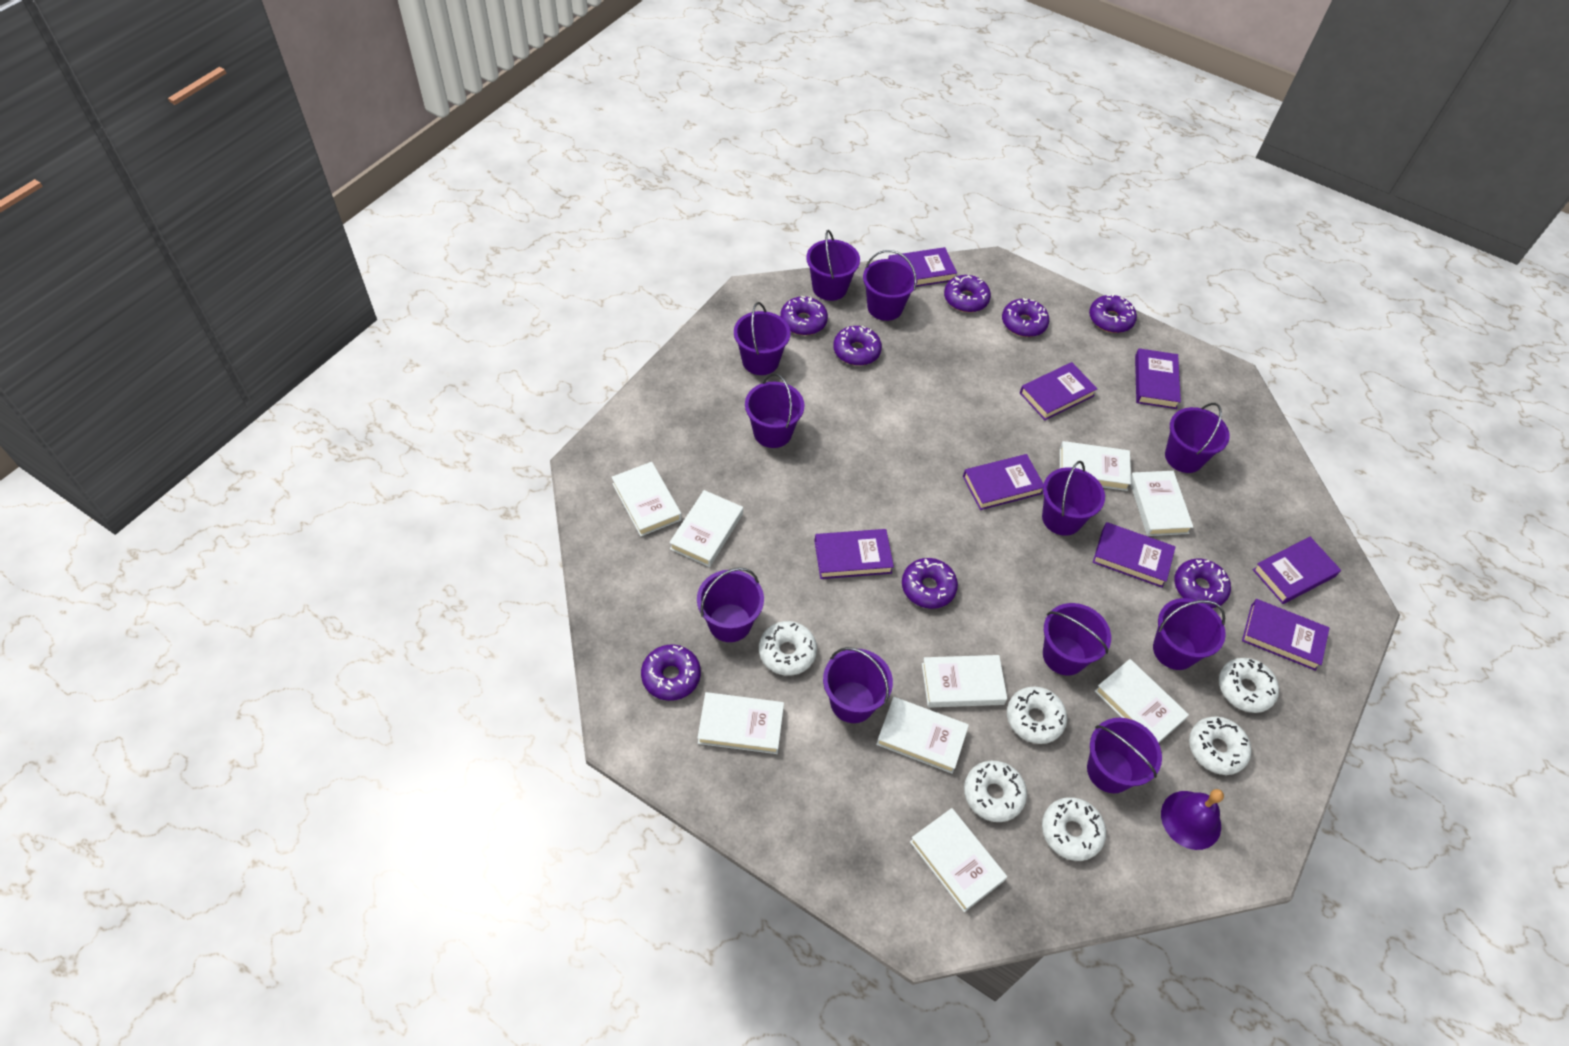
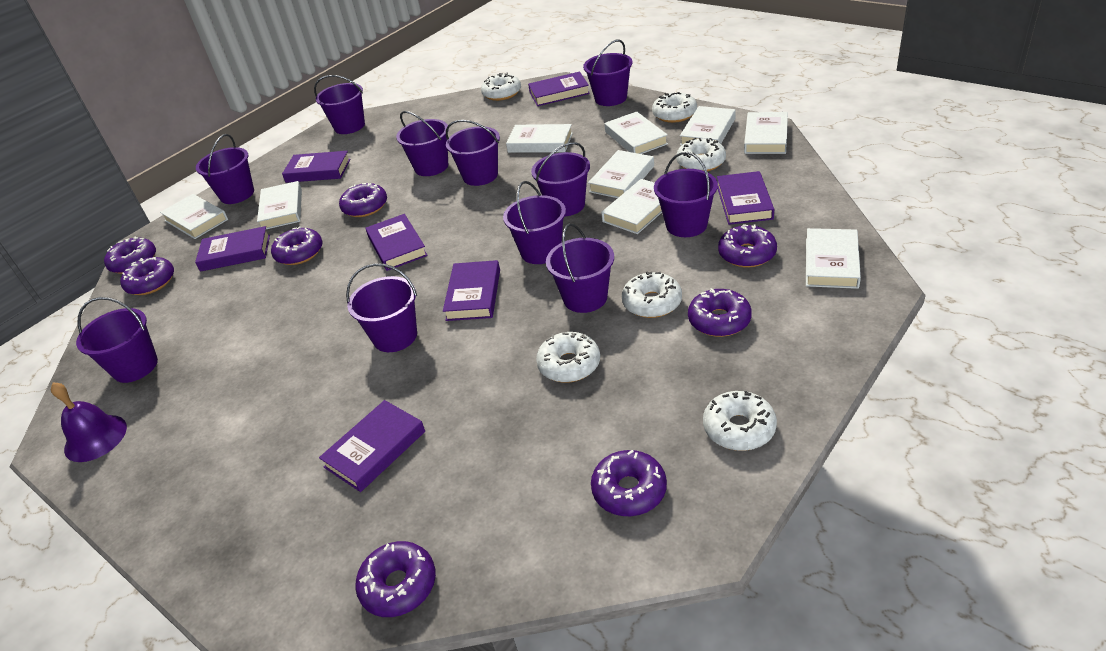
purple book: [814,529,894,579] [888,247,957,287] [963,454,1043,510] [1020,362,1097,420] [1093,522,1175,588] [1135,348,1181,409] [1242,599,1329,671] [1253,537,1341,604] = 8 -> [195,226,270,272] [282,151,351,183] [319,400,425,492] [365,214,428,271] [443,260,500,321] [528,72,590,106] [717,171,774,225] = 7

